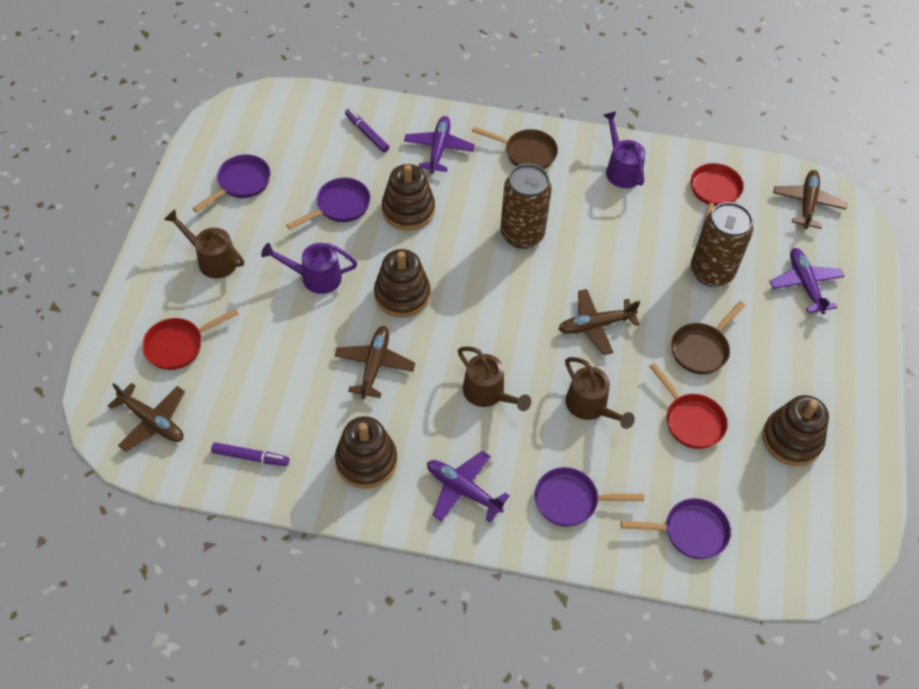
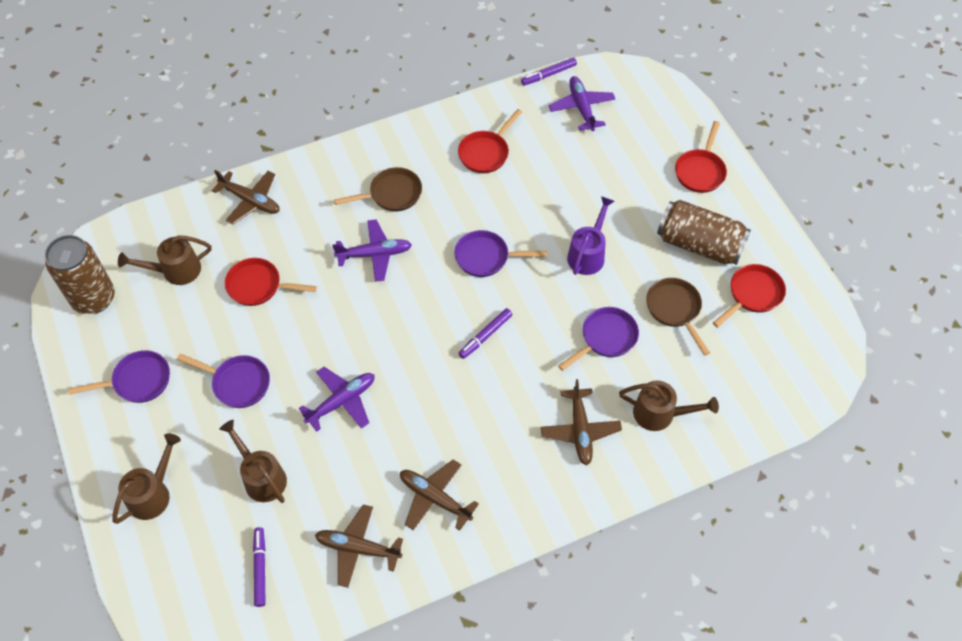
brown stacking toy: [335,416,397,488] [374,249,431,318] [382,164,435,231] [762,395,829,466] = 4 -> none = 0
brown watering can: [164,209,244,278] [458,346,531,411] [565,357,635,429] = 3 -> [112,433,181,524] [118,235,211,285] [219,420,287,503] [619,380,719,431] = 4
purple marker: [211,442,289,466] [345,109,389,153] = 2 -> [253,527,266,607] [458,308,513,359] [521,57,577,86] = 3
purple watering can: [261,243,357,294] [603,111,646,188] = 2 -> [567,196,615,275] = 1
red pan: [142,308,239,370] [649,363,727,449] [691,163,744,227] = 3 -> [225,258,317,306] [458,109,522,173] [675,121,727,193] [713,264,786,328] = 4

